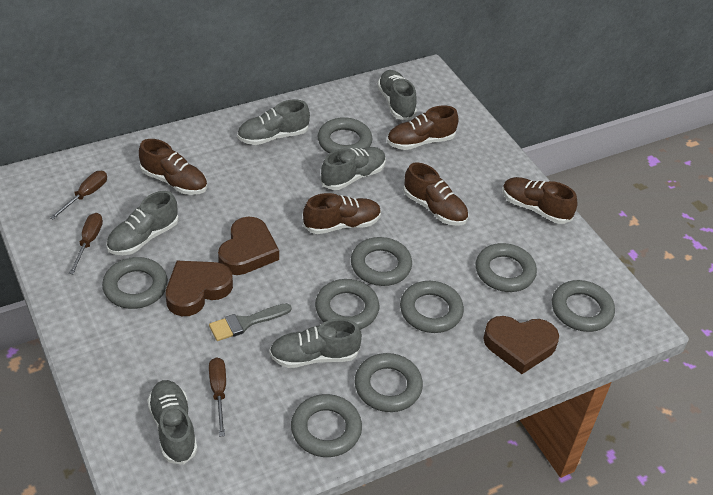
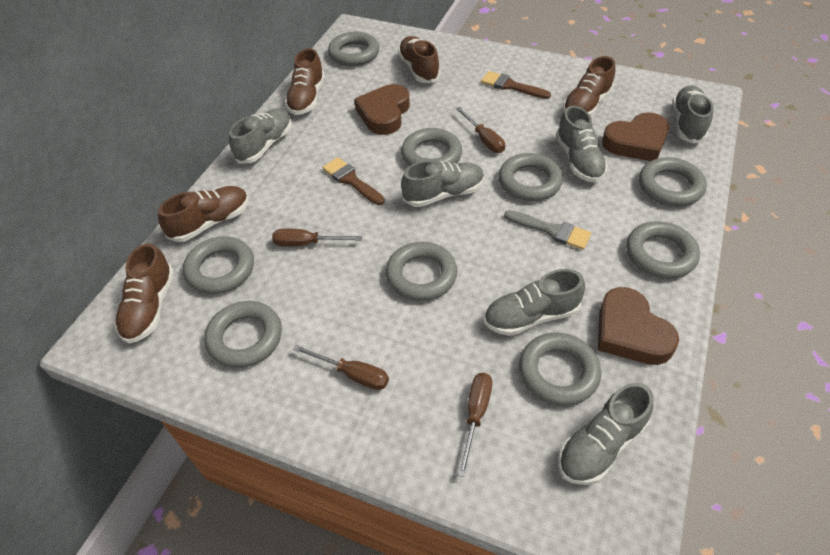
brown brush: none = 0 -> [322,157,385,205] [481,71,551,99] = 2
brown screwdriver: [50,171,107,220] [69,213,103,274] [209,357,226,437] = 3 -> [272,229,362,246] [293,345,389,390] [456,107,505,153] [458,373,492,477] = 4

